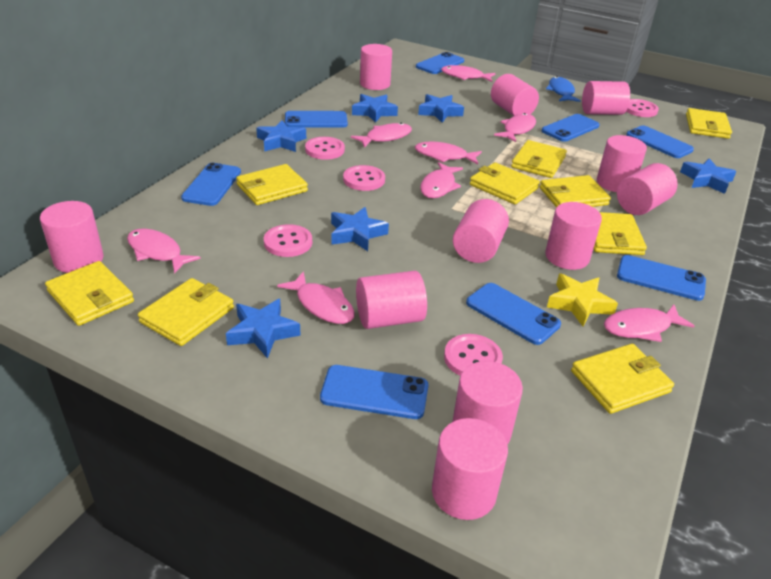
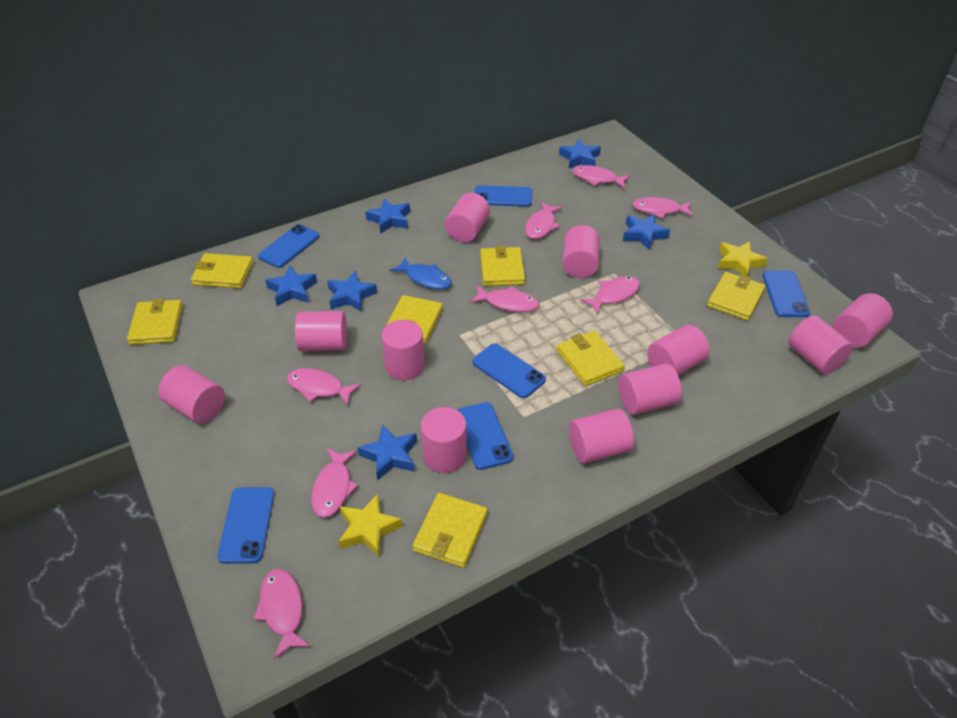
blue phone: [181,163,241,206] [285,111,348,128] [320,365,428,419] [416,52,464,74] [466,283,561,345] [542,114,600,142] [617,255,706,301] [626,125,694,158] = 8 -> [217,487,275,564] [258,224,320,268] [457,402,513,470] [472,344,546,398] [474,185,532,207] [762,270,810,317] = 6
pink button: [264,224,312,257] [305,137,345,160] [343,165,385,191] [444,334,503,376] [626,99,659,117] = 5 -> none = 0
yellow star: [547,274,618,326] = 1 -> [338,494,403,557] [718,241,768,276] = 2
yellow wallet: [45,261,134,326] [138,278,234,346] [236,164,308,205] [470,162,540,204] [511,140,567,178] [539,175,611,208] [571,344,674,414] [594,212,647,255] [686,108,732,139] = 9 -> [127,298,183,345] [191,253,253,289] [386,295,443,344] [413,493,488,568] [480,245,525,286] [556,331,625,386] [707,272,765,321] = 7

